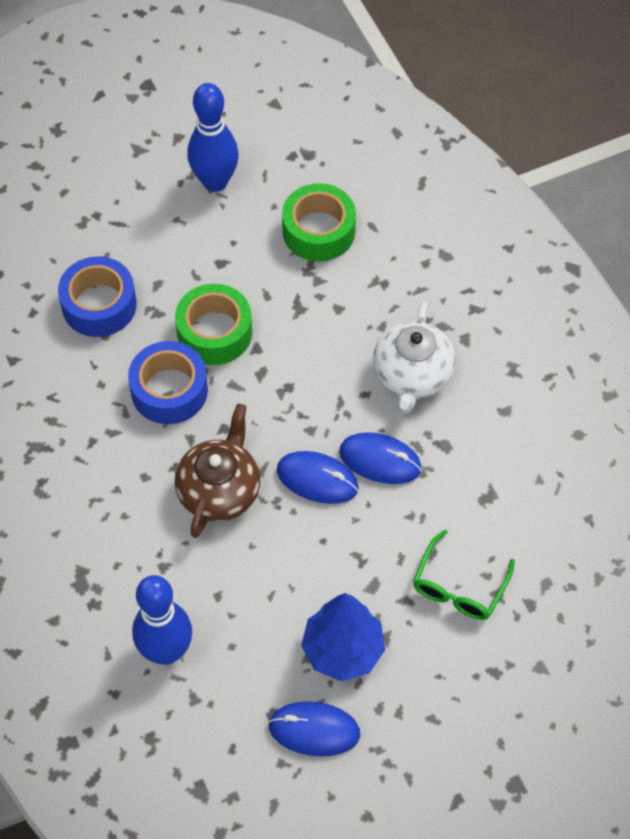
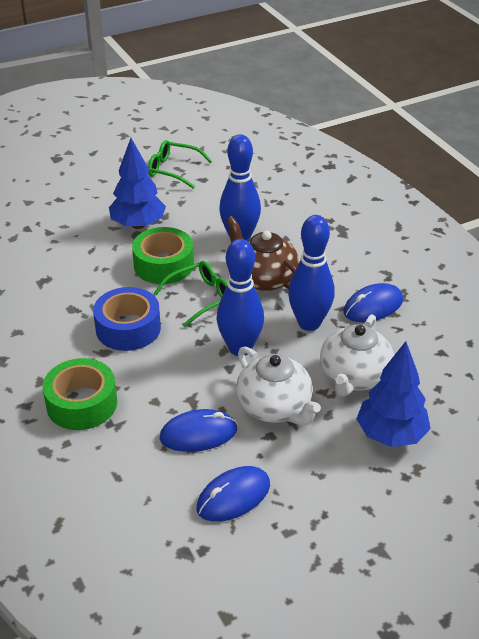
blue bowling pin: [132,575,192,665] [187,83,239,192] = 2 -> [217,239,264,356] [219,134,261,240] [288,215,335,331] = 3
blue tape: [58,256,137,337] [128,341,208,424] = 2 -> [93,287,161,351] = 1
blue tree: [301,593,385,681] = 1 -> [109,138,166,229] [357,341,431,447] = 2
green glasses: [413,530,515,620] = 1 -> [148,140,212,189] [153,261,227,328] = 2
white teapot: [373,301,456,413] = 1 -> [236,346,321,426] [320,314,394,397] = 2

